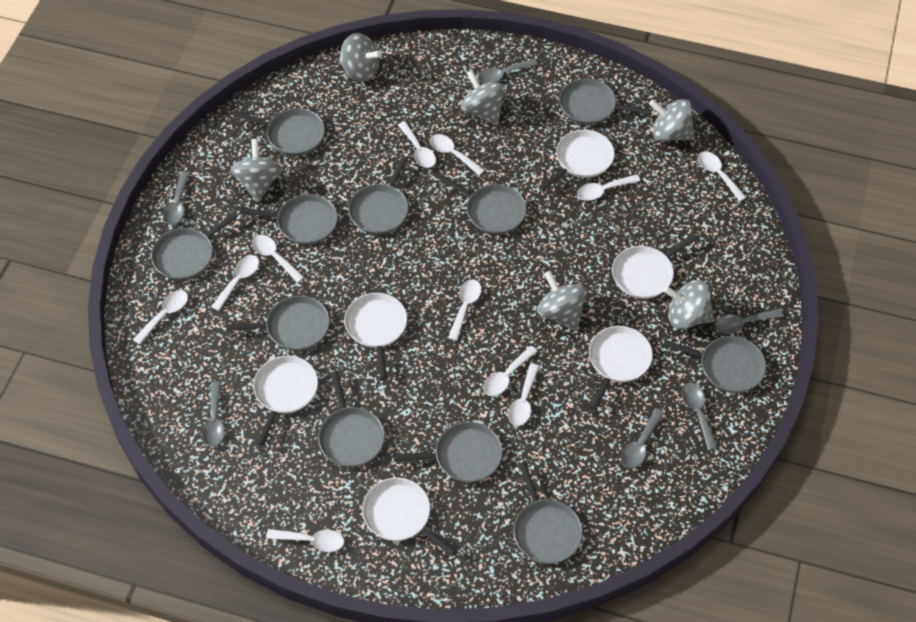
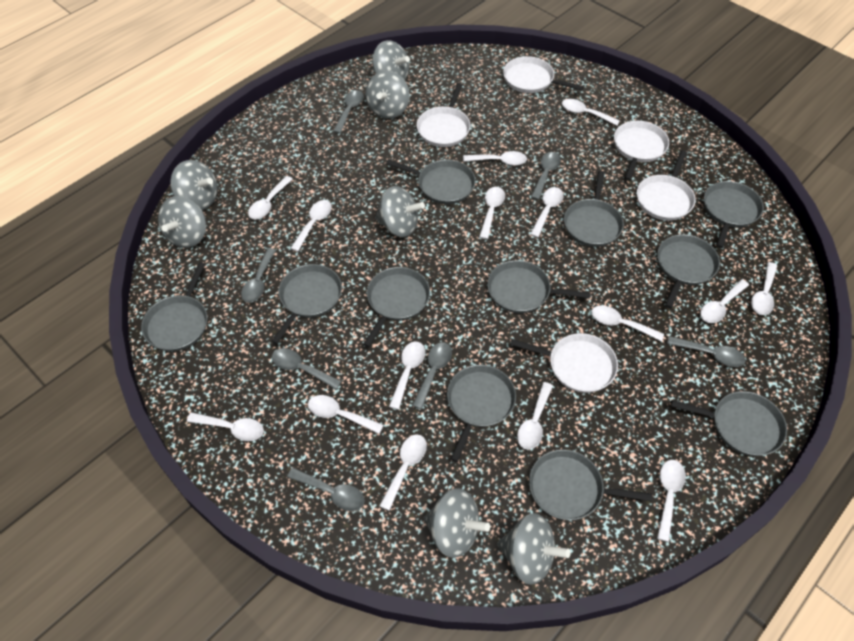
grey spinning top: [230,139,282,202] [339,33,382,82] [461,70,505,126] [537,271,587,331] [649,99,695,141] [663,280,714,329] = 6 -> [158,196,206,248] [170,160,218,210] [365,71,410,119] [372,40,410,80] [375,186,425,237] [424,488,490,558] [497,513,571,585] = 7
grey spoon: [163,172,190,225] [202,382,225,447] [478,59,538,84] [621,408,664,468] [682,383,718,450] [715,309,783,334] = 6 -> [241,248,276,303] [272,348,342,389] [287,468,365,511] [333,90,364,133] [412,342,452,409] [531,152,561,200] [667,336,746,367] = 7
white pan: [253,356,318,446] [344,293,407,380] [362,478,457,556] [539,130,615,190] [589,326,653,410] [612,234,698,299] = 6 -> [417,83,470,147] [503,56,584,93] [510,333,618,393] [614,121,669,181] [637,150,695,221] = 5
white spoon: [133,290,188,345] [211,255,259,311] [252,235,304,283] [266,529,344,552] [398,122,436,168] [430,134,485,176] [448,279,481,341] [483,346,538,396] [508,364,539,426] [577,174,640,201] [698,151,746,202] = 11 -> [187,412,264,441] [248,176,293,219] [290,200,332,252] [308,395,384,434] [379,434,427,511] [389,342,425,410] [463,151,527,166] [479,187,505,239] [517,382,553,450] [530,187,564,238] [562,99,620,126] [591,306,664,342] [657,460,686,542] [700,280,749,323] [751,262,777,315] = 15

